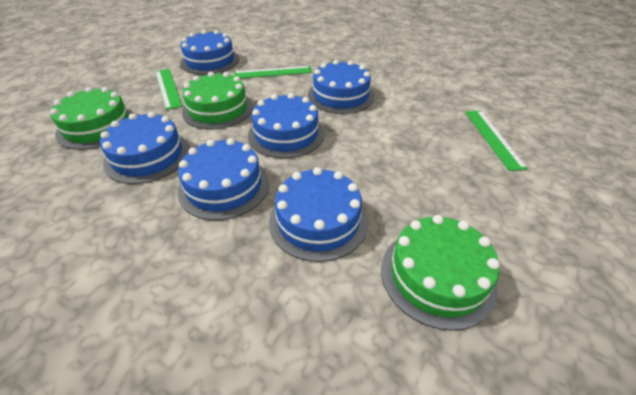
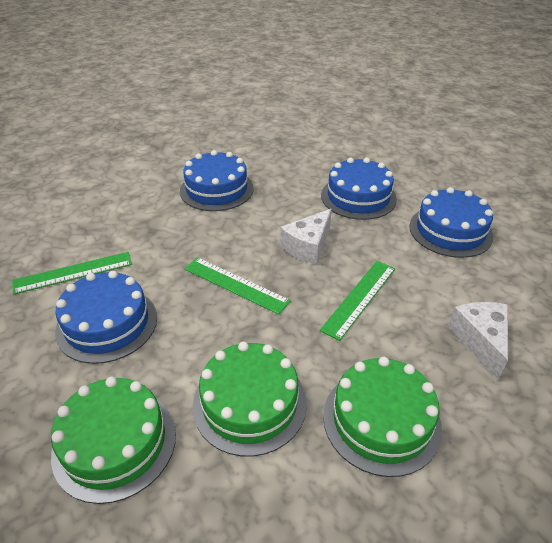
blue cake: [100,112,190,184] [178,138,269,220] [180,30,239,75] [248,93,325,158] [269,167,368,262] [308,60,374,114] = 6 -> [55,271,157,364] [180,150,254,211] [321,157,397,220] [409,187,493,258] = 4
white cheese: none = 0 -> [280,209,332,264] [448,302,508,380] = 2

